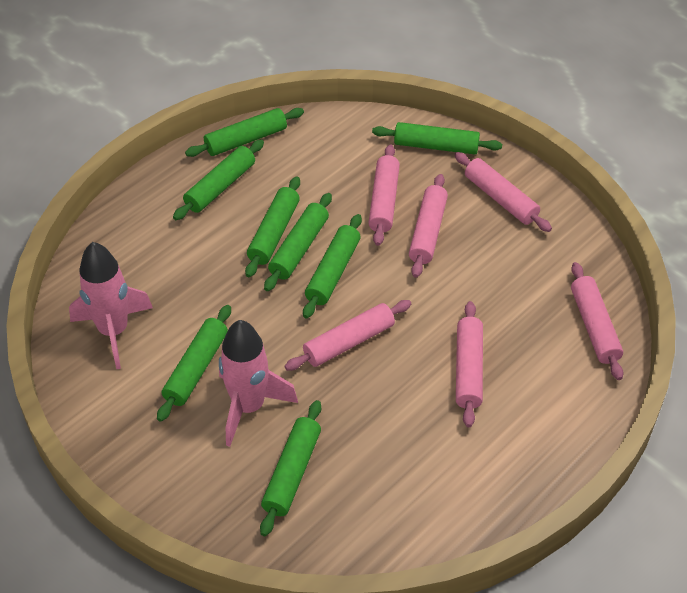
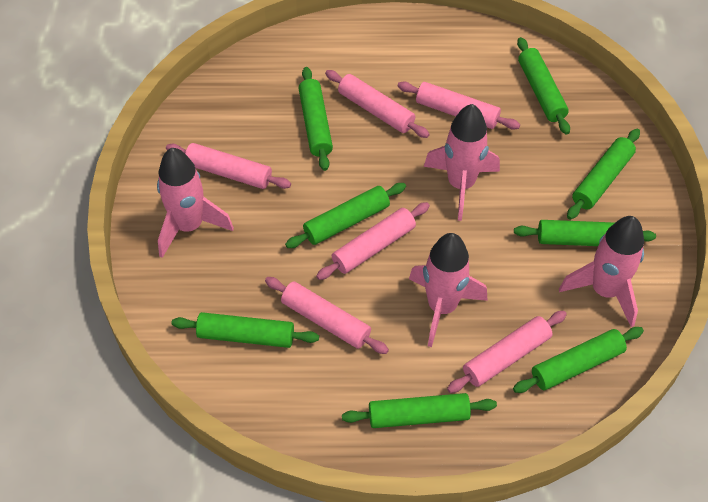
pink rocket: [69,242,153,369] [219,320,298,447] = 2 -> [157,148,234,258] [409,233,488,347] [424,104,500,221] [559,216,644,327] = 4

